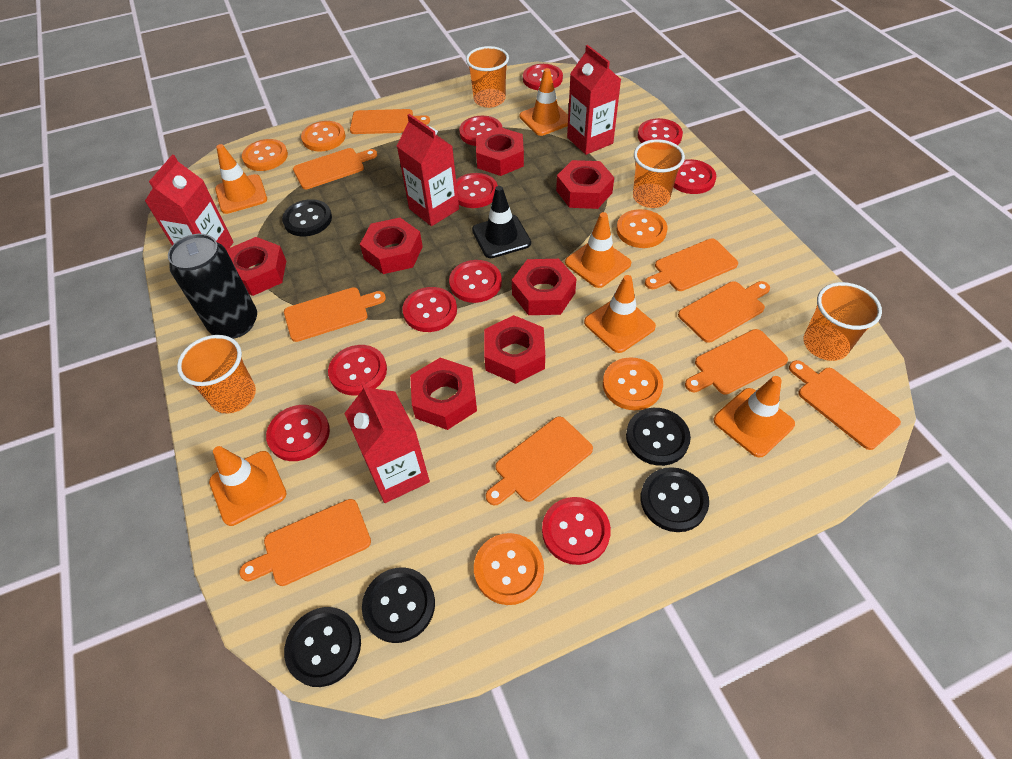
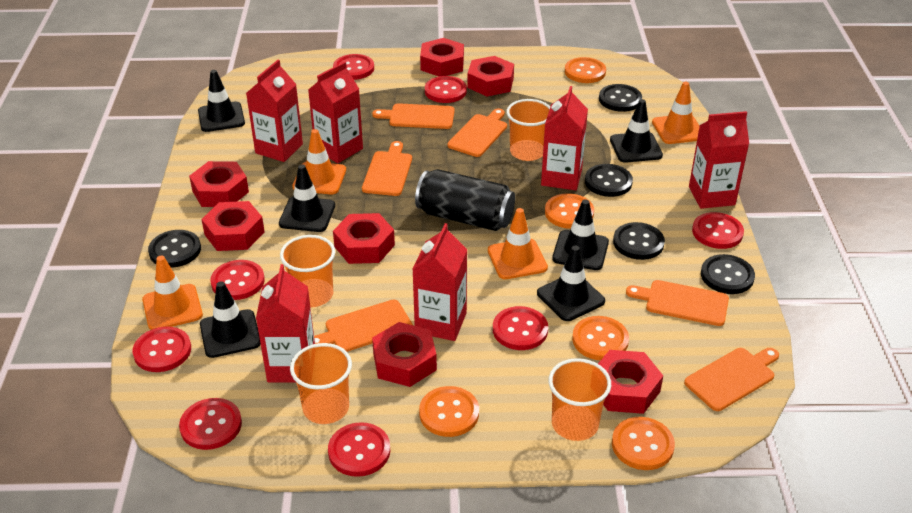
black traffic cone: [472,186,531,258] = 1 -> [198,70,245,132] [200,281,261,358] [279,164,335,232] [537,246,605,321] [552,199,609,270] [610,99,663,163] = 6
orange cutting board: [239,499,371,586] [284,287,386,342] [293,148,377,189] [350,109,430,134] [486,416,593,505] [645,238,738,291] [678,281,770,343] [685,329,788,395] [789,360,901,450] = 9 -> [314,299,413,352] [362,141,412,196] [372,103,455,129] [447,108,507,157] [626,280,729,326] [684,348,779,411] = 6
orange traffic cone: [209,446,287,526] [215,144,267,214] [520,68,568,136] [565,212,631,288] [584,275,656,353] [713,376,795,458] = 6 -> [142,256,203,330] [292,129,346,194] [488,208,548,279] [652,82,700,144] = 4
red button: [266,405,330,461] [328,345,387,395] [402,287,457,332] [449,260,502,303] [456,173,498,208] [459,116,502,146] [523,64,563,90] [542,497,611,565] [637,118,683,145] [674,159,716,194] = 10 -> [132,327,191,372] [179,398,242,450] [210,260,265,300] [328,422,390,477] [333,54,374,80] [425,76,467,103] [493,306,548,350] [692,212,744,249] = 8
red carton: [145,155,233,251] [344,382,430,503] [397,114,459,226] [567,45,621,155] = 4 -> [246,60,303,162] [256,264,315,382] [308,61,363,163] [412,223,467,341] [541,86,588,190] [689,111,749,209] = 6

